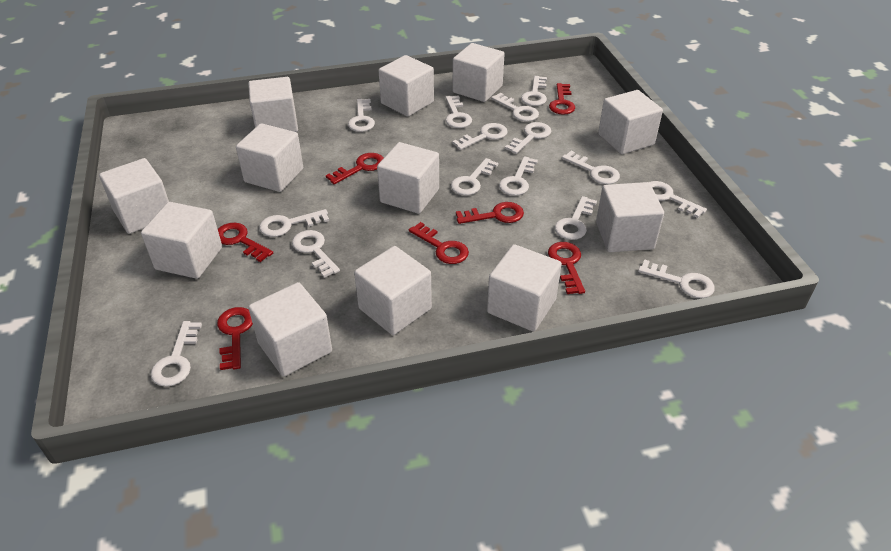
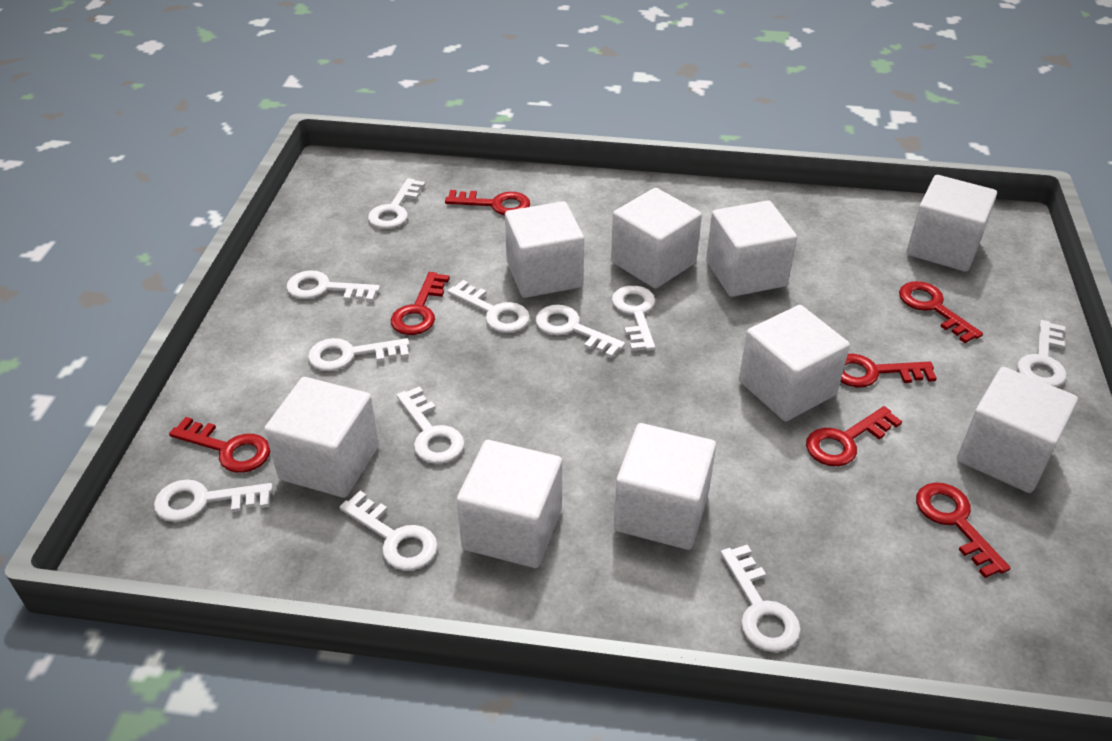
white cube: [99,158,169,234] [141,202,222,279] [236,123,303,192] [248,77,298,132] [248,282,332,377] [354,246,432,335] [377,142,439,214] [379,55,434,117] [453,43,505,102] [487,244,562,332] [596,182,664,252] [598,90,663,154] = 12 -> [264,377,379,498] [457,440,562,568] [505,201,584,298] [611,188,702,289] [613,423,716,550] [706,200,797,297] [739,305,850,421] [906,175,997,272] [957,367,1078,493] = 9
white key: [151,321,202,387] [259,209,329,237] [292,230,340,278] [348,99,375,132] [445,95,472,128] [451,158,498,195] [452,123,508,150] [491,93,539,122] [499,156,538,196] [505,122,551,154] [521,76,547,106] [554,196,597,240] [562,151,620,184] [638,259,715,298] [649,181,707,218] = 15 -> [154,479,273,522] [286,270,380,302] [308,338,409,371] [339,491,438,571] [368,178,425,229] [396,386,464,464] [447,280,530,333] [535,305,625,358] [612,285,655,351] [720,545,801,652] [1017,320,1066,387] = 11

